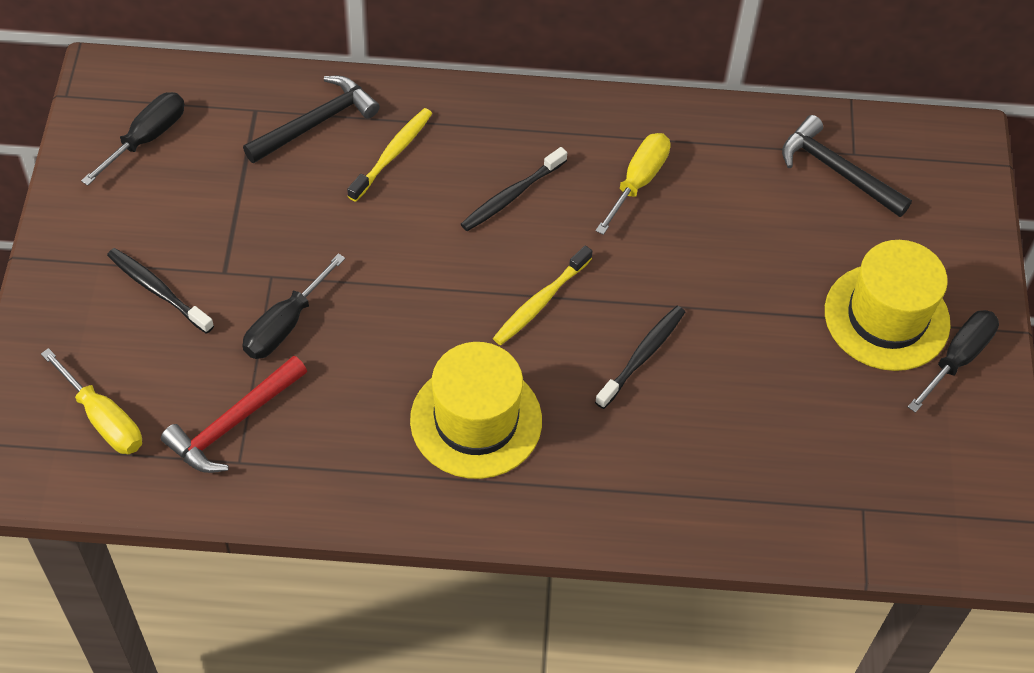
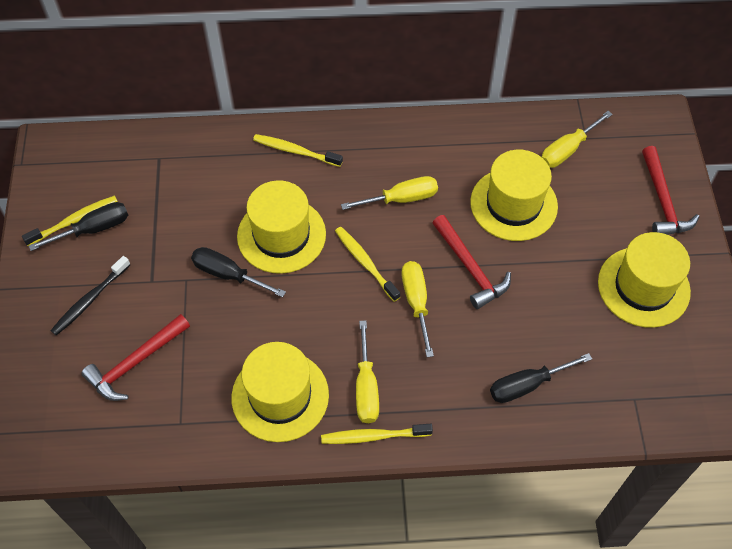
black hammer: [243,76,380,163] [782,115,912,217] = 2 -> none = 0
black toothbrush: [107,248,214,334] [461,147,567,231] [595,306,685,409] = 3 -> [51,256,131,336] = 1
red hammer: [161,356,307,473] = 1 -> [81,314,190,401] [433,215,511,309] [642,146,699,235] = 3
yellow hat: [410,342,542,479] [825,240,950,371] = 2 -> [231,342,329,442] [237,180,326,274] [470,150,558,241] [598,232,691,328] = 4
yellow screwdriver: [41,348,142,454] [596,133,671,235] = 2 -> [341,176,438,210] [356,320,379,423] [402,261,434,357] [542,111,613,168] = 4
yellow toothbrush: [347,108,432,202] [493,245,593,345] = 2 -> [22,196,118,246] [253,134,343,167] [321,424,433,444] [335,227,400,302] = 4

